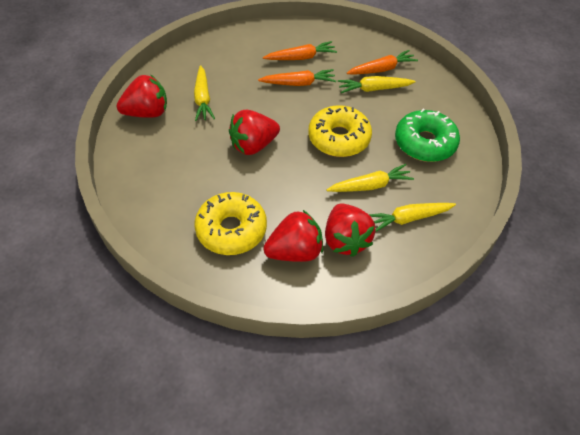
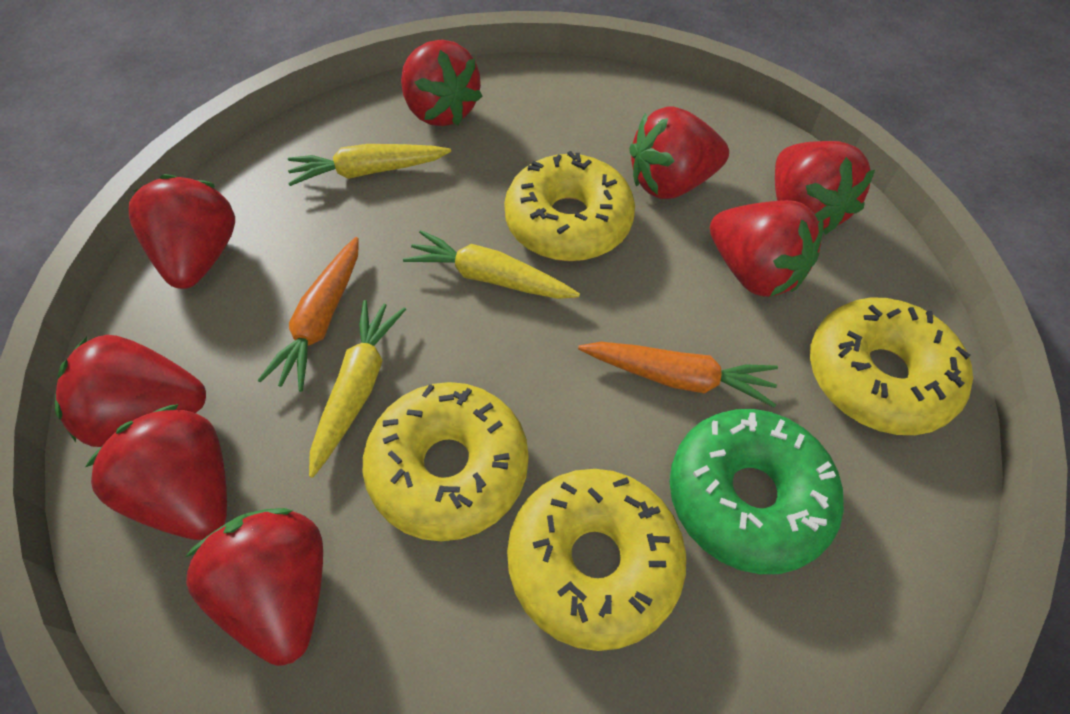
orange carrot: [258,69,336,86] [263,41,337,60] [346,50,418,75] = 3 -> [258,237,359,392] [578,342,778,407] = 2
red strawberry: [116,74,167,118] [229,110,280,155] [263,210,323,262] [325,204,376,257] = 4 -> [55,335,206,447] [85,404,227,540] [129,174,235,289] [185,508,323,666] [401,40,483,126] [629,106,729,199] [710,200,824,297] [775,141,875,235] = 8
yellow carrot: [194,65,215,121] [326,164,414,192] [338,76,416,93] [369,203,456,232] = 4 -> [288,144,451,186] [309,300,406,478] [403,230,580,299] = 3
yellow donut: [194,192,267,255] [308,105,372,157] = 2 -> [363,382,529,541] [504,151,635,261] [507,469,686,651] [810,298,973,435] = 4

